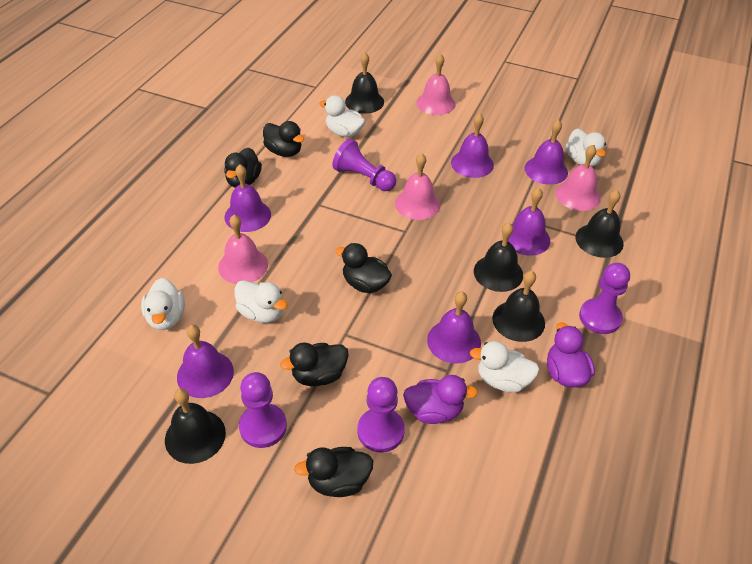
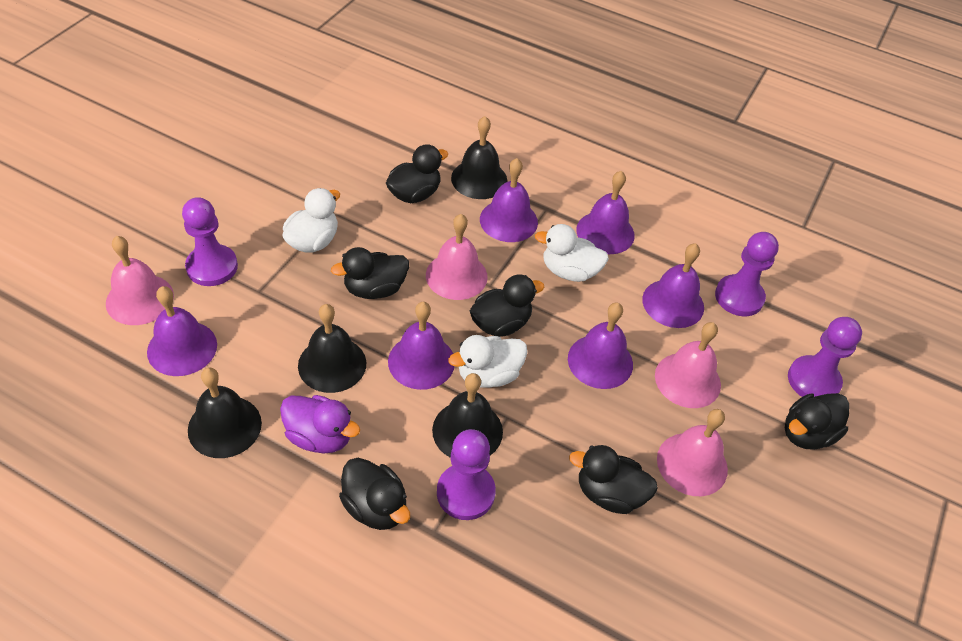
black bell: [165,388,226,464] [345,52,384,114] [474,222,523,292] [492,271,545,342] [576,190,624,258] = 5 -> [188,367,262,458] [298,304,366,393] [432,373,503,458] [451,116,507,199] = 4
black duck: [224,148,262,188] [263,121,304,157] [280,342,349,386] [294,447,373,497] [335,243,392,293] = 5 -> [331,247,409,299] [339,458,410,530] [386,144,448,203] [470,275,544,337] [569,445,658,514] [785,393,850,450] = 6
purple duck: [403,375,478,424] [547,322,595,387] = 2 -> [280,395,360,454] = 1
white duck: [141,278,185,330] [234,280,287,323] [319,95,366,137] [470,341,539,392] [566,129,606,167] = 5 -> [282,188,340,253] [448,335,528,387] [535,224,609,282] = 3

